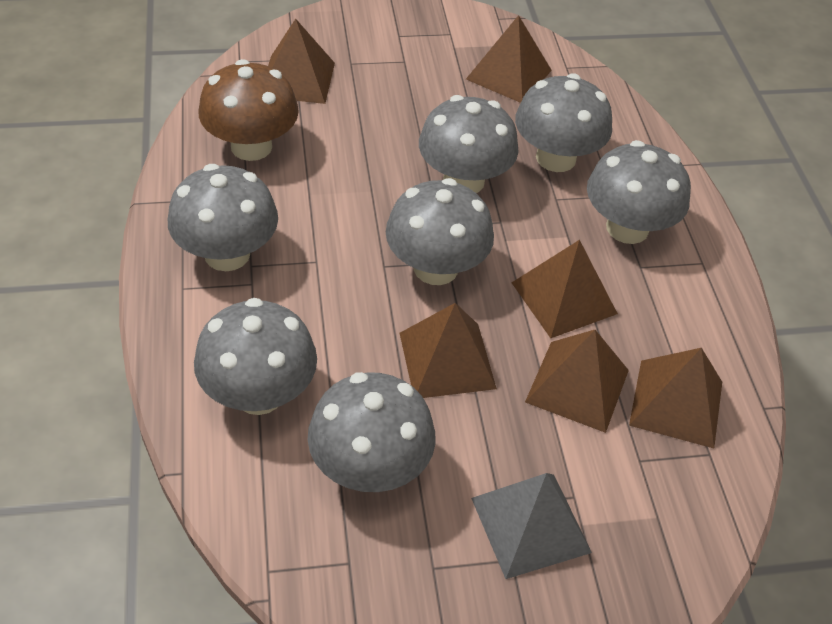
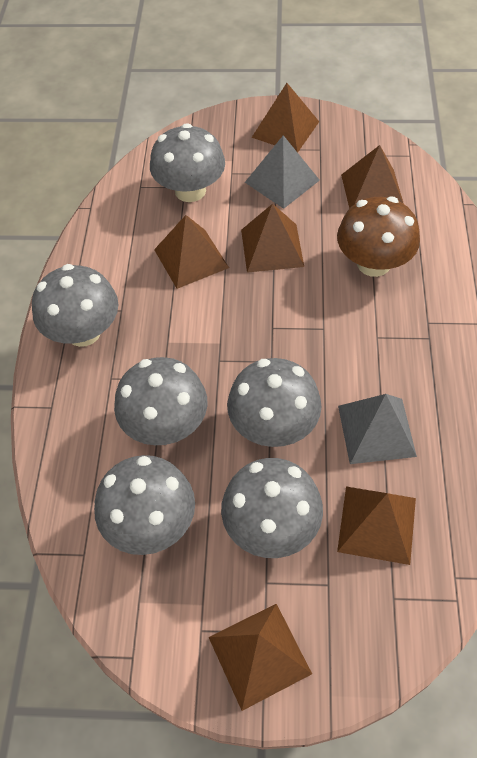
grey mushroom: [168,164,278,271] [194,298,317,415] [308,372,436,492] [386,178,494,285] [419,95,518,193] [515,74,612,172] [587,140,691,244] = 7 -> [32,264,118,347] [94,455,195,555] [114,357,207,445] [150,123,225,202] [221,458,323,558] [227,358,322,447] = 6
grey pyramid: [471,473,592,579] = 1 -> [245,135,320,209] [338,394,417,464] = 2

